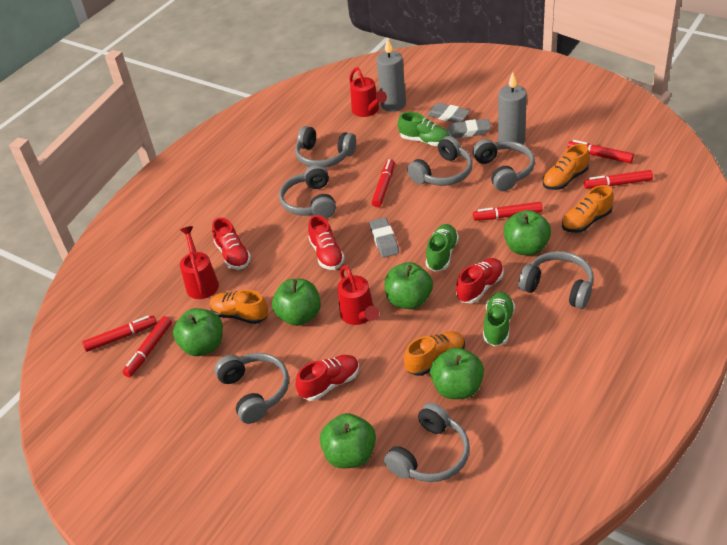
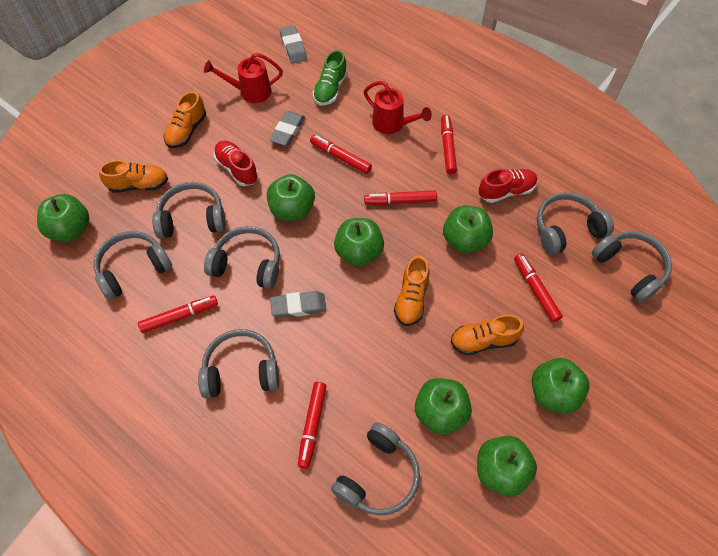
green apple: [173,308,223,356] [272,279,321,326] [320,413,376,468] [385,262,433,309] [430,347,484,399] [503,210,551,255] = 6 -> [37,194,89,242] [267,174,315,221] [334,218,384,266] [415,378,472,435] [443,205,493,254] [477,436,537,497] [532,358,590,414] = 7
green shoe: [398,112,450,146] [426,224,459,272] [483,292,515,346] = 3 -> [313,50,348,106] = 1
grey candle: [376,38,406,112] [498,72,527,144] = 2 -> none = 0
red shoe: [212,218,251,270] [295,355,359,401] [308,215,345,270] [456,258,504,303] = 4 -> [214,141,258,186] [479,169,537,203] = 2
red watering can: [180,226,219,299] [337,265,379,325] [349,67,387,117] = 3 -> [204,53,283,103] [364,81,432,134] = 2

